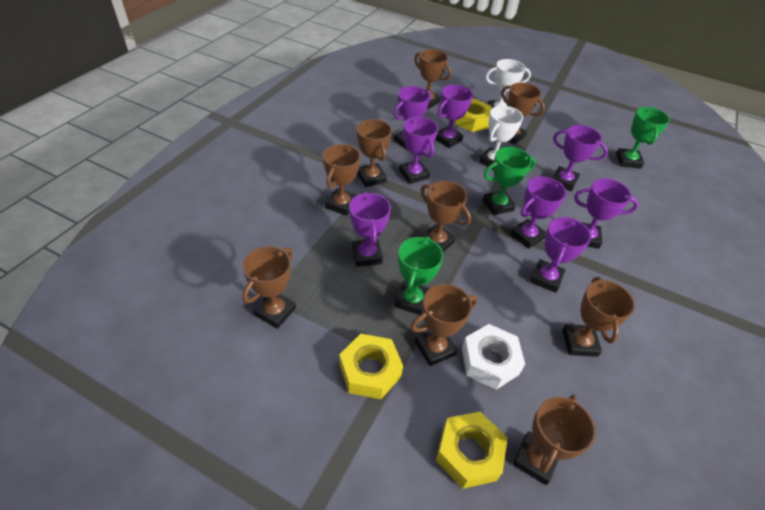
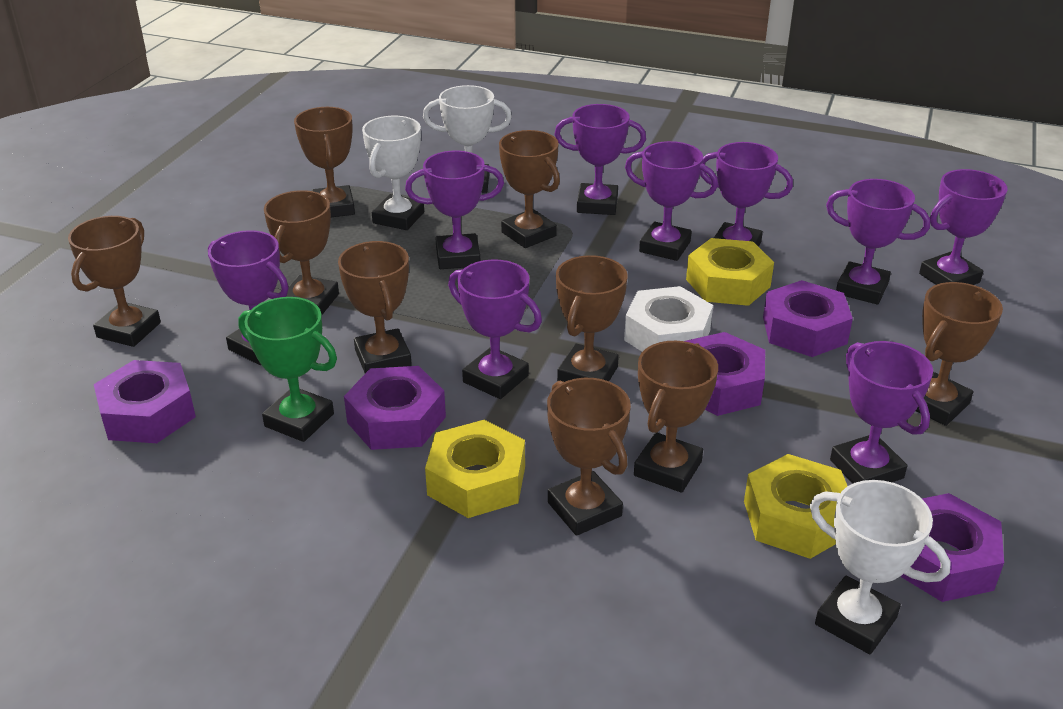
green trophy: [395,236,443,315] [483,147,536,215] [616,107,670,169] = 3 -> [238,297,337,442] = 1
purple nut: none = 0 -> [94,360,196,443] [344,366,446,450] [685,332,765,416] [763,280,853,357] [900,493,1004,602] = 5
purple trophy: [349,192,391,267] [394,86,431,150] [399,117,438,184] [435,85,473,148] [510,176,566,249] [530,217,591,293] [552,125,608,191] [574,178,639,249] = 8 -> [208,230,289,365] [405,151,504,269] [448,259,542,399] [554,104,646,215] [625,141,718,261] [700,142,793,247] [826,179,930,305] [830,341,933,484] [919,169,1008,285] = 9
white trophy: [479,106,523,169] [486,59,531,108] = 2 -> [362,116,424,230] [423,85,512,193] [810,480,951,654] = 3

